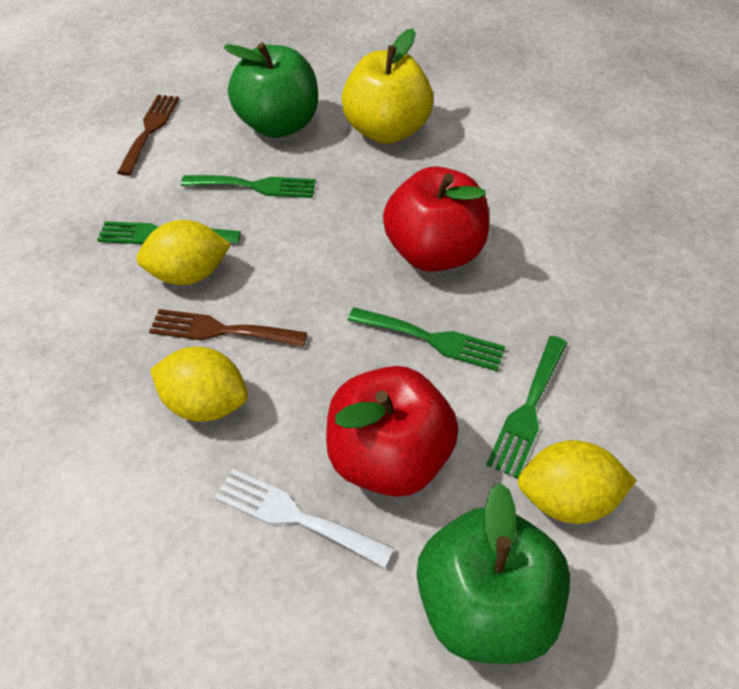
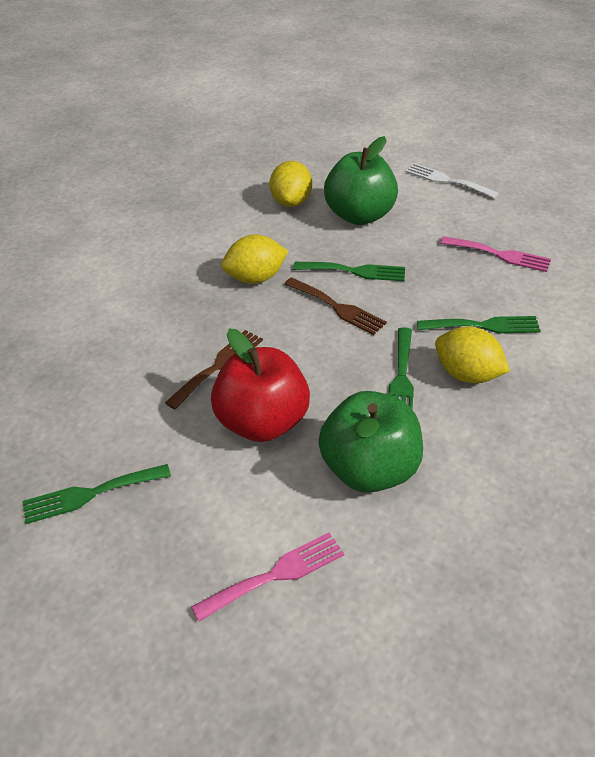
pink fork: none = 0 -> [191,533,344,622] [440,236,551,272] = 2
red apple: [326,366,459,497] [383,167,489,272] = 2 -> [211,329,310,442] = 1
yellow apple: [341,28,433,144] = 1 -> none = 0

